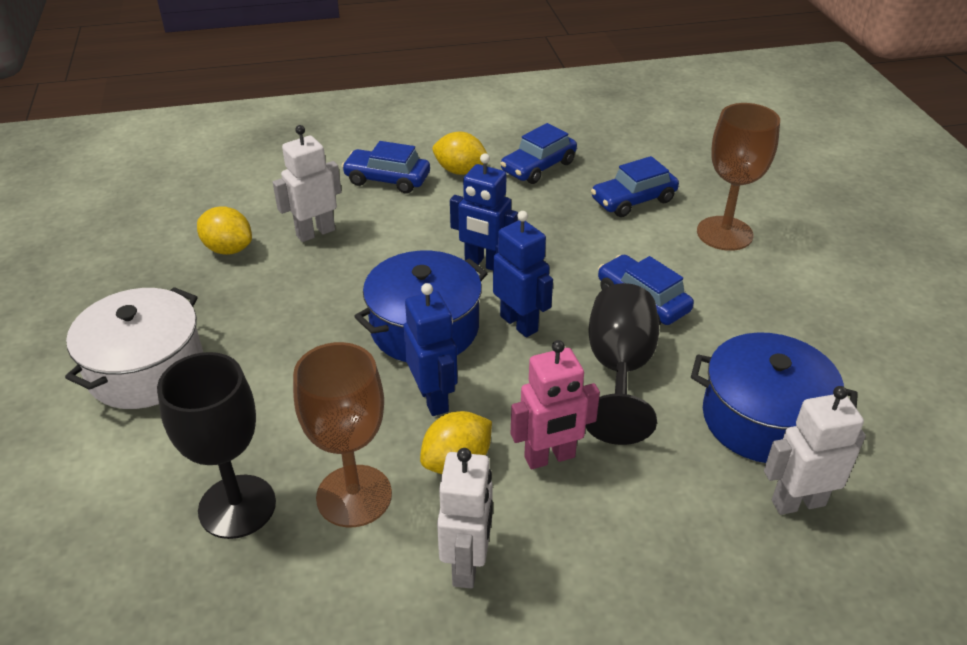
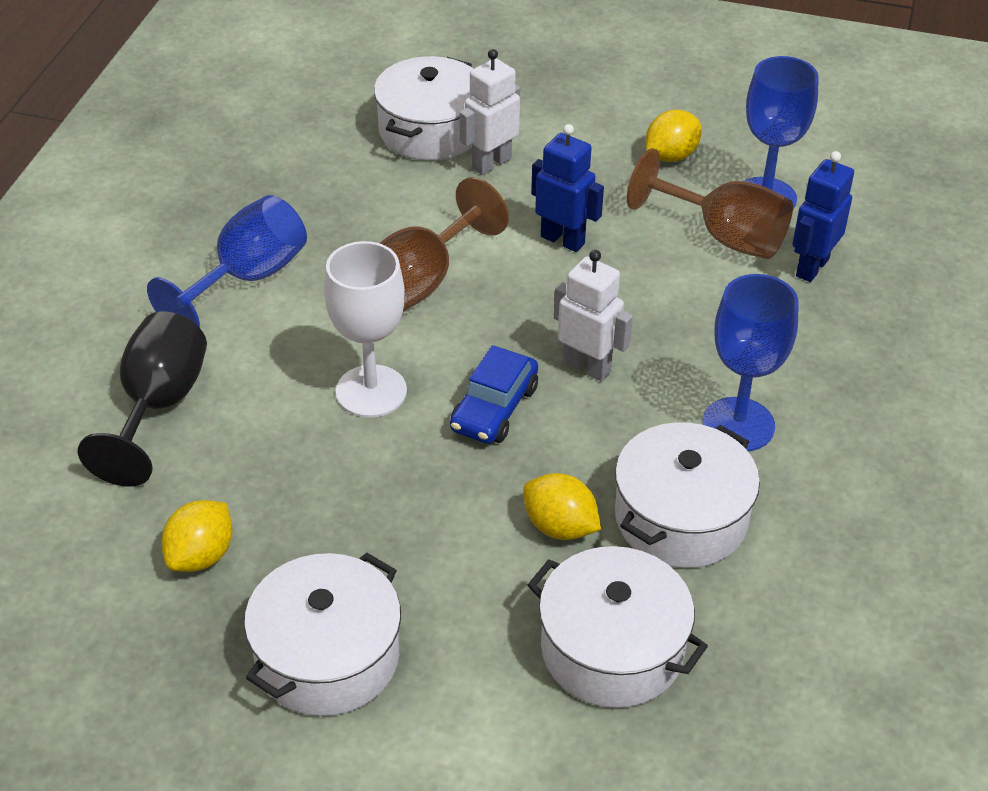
black goblet: [157,352,276,539] [585,283,659,445] = 2 -> [78,311,207,487] = 1
blue car: [342,141,430,193] [500,123,577,184] [591,156,679,217] [598,254,694,325] = 4 -> [450,345,538,444] = 1
blue goblet: none = 0 -> [147,195,307,328] [702,274,799,451] [744,56,819,209] = 3
blue pot: [354,251,488,362] [691,332,858,463] = 2 -> none = 0
blue robot: [403,283,458,416] [450,153,518,270] [493,211,553,337] = 3 -> [531,124,604,252] [792,151,854,282] = 2
pink robot: [511,340,600,469] = 1 -> none = 0
white goblet: none = 0 -> [324,241,407,418] = 1
white pot: [65,287,203,409] = 1 -> [244,553,401,716] [374,56,473,161] [527,546,708,708] [615,422,760,568] = 4
white robot: [273,125,341,242] [437,448,493,589] [764,386,866,515] = 3 -> [459,49,520,175] [554,250,633,382] = 2

